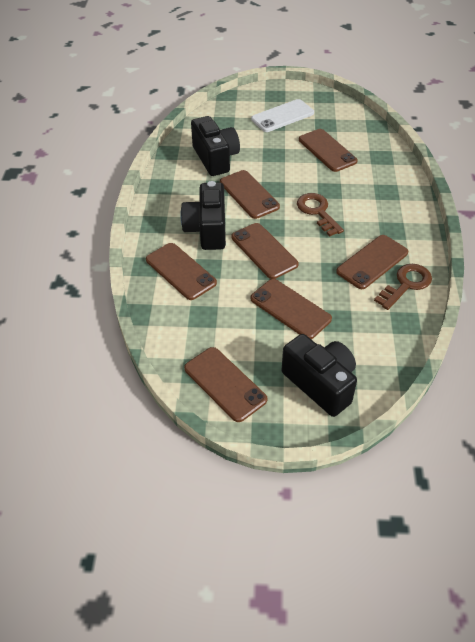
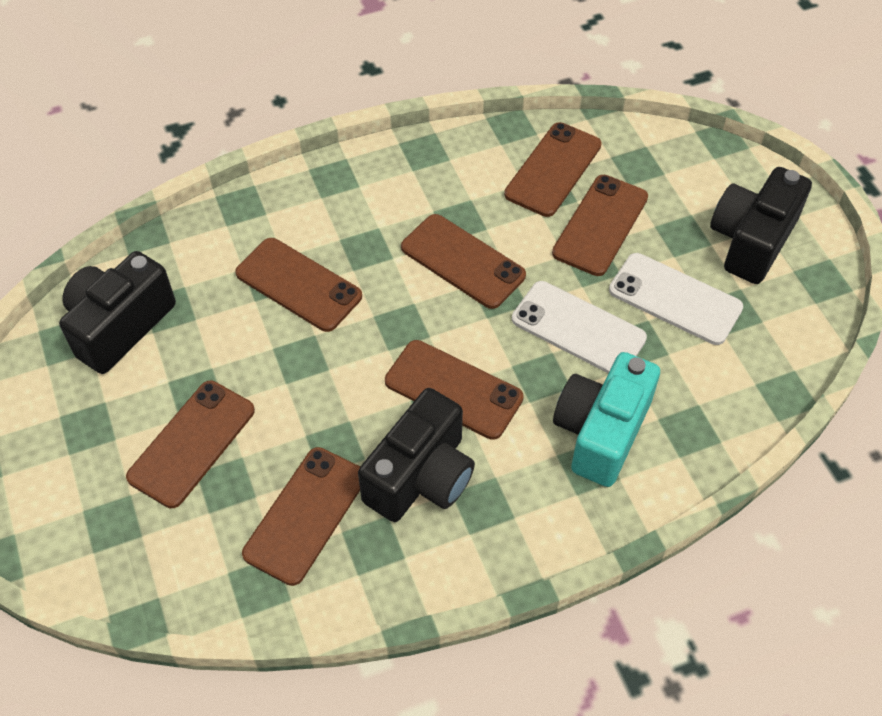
brown key: [297,193,344,237] [374,264,432,310] = 2 -> none = 0
turquoise camera: none = 0 -> [553,352,660,487] = 1
white phone: [251,99,314,132] = 1 -> [512,281,647,373] [609,253,743,345] = 2

